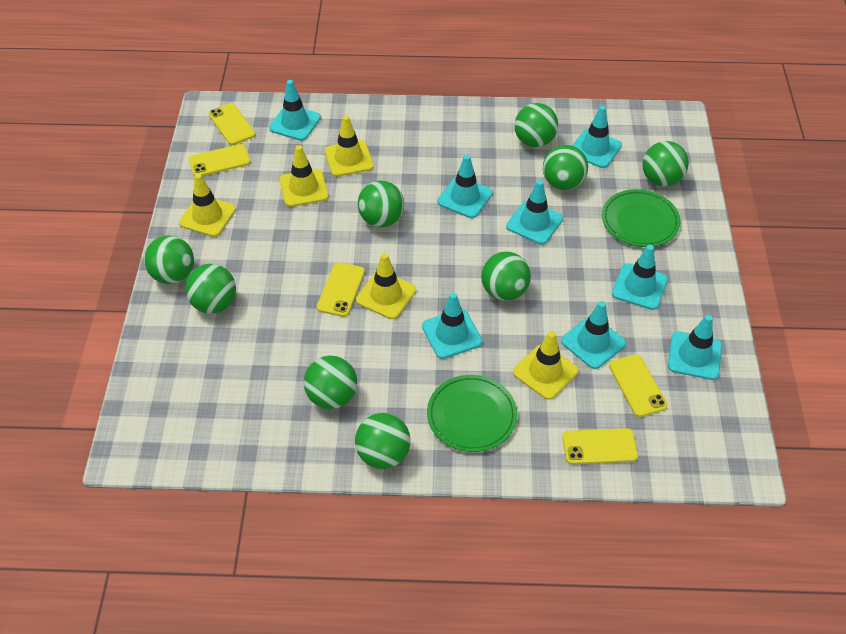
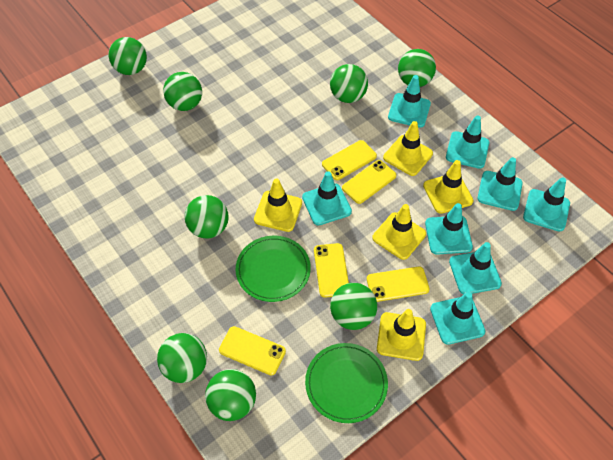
green ball: [144,235,194,284] [185,264,236,313] [304,356,357,409] [355,413,411,469] [358,180,404,227] [481,252,531,301] [514,103,558,147] [543,145,588,190] [642,141,689,186] = 9 -> [109,37,147,75] [157,333,207,383] [163,72,202,111] [185,195,229,239] [205,369,256,421] [330,64,368,103] [330,283,377,330] [398,49,436,87] = 8

